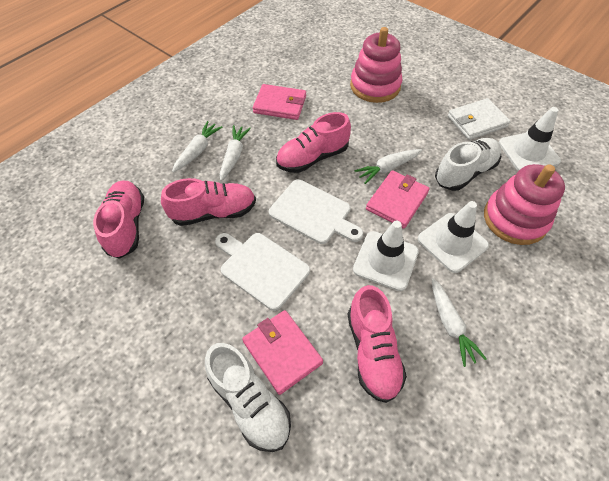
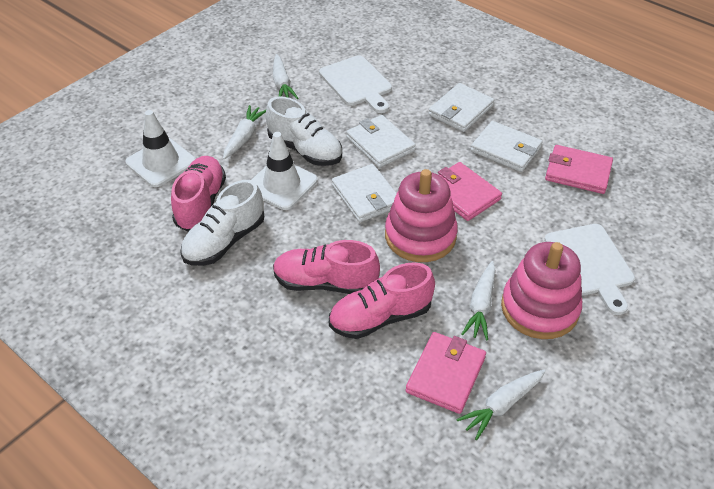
pink shoe: [93,181,144,259] [161,178,256,226] [276,112,351,173] [348,285,407,403] = 4 -> [171,156,226,232] [273,240,380,294] [329,262,435,339] = 3
white traffic cone: [353,221,419,291] [418,201,489,273] [499,107,561,171] = 3 -> [126,110,196,187] [251,132,318,210] = 2
white wallet: [448,98,511,140] = 1 -> [332,164,397,222] [346,115,416,168] [428,83,494,132] [471,121,543,172] = 4

